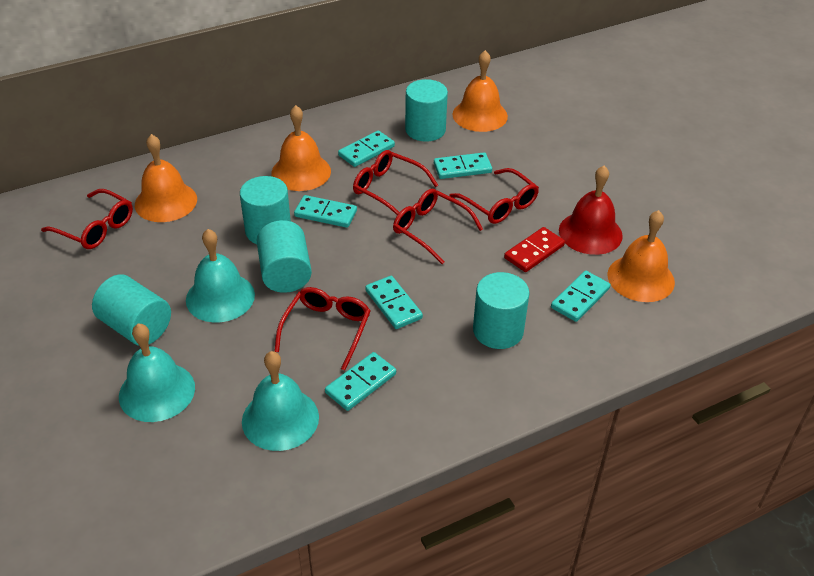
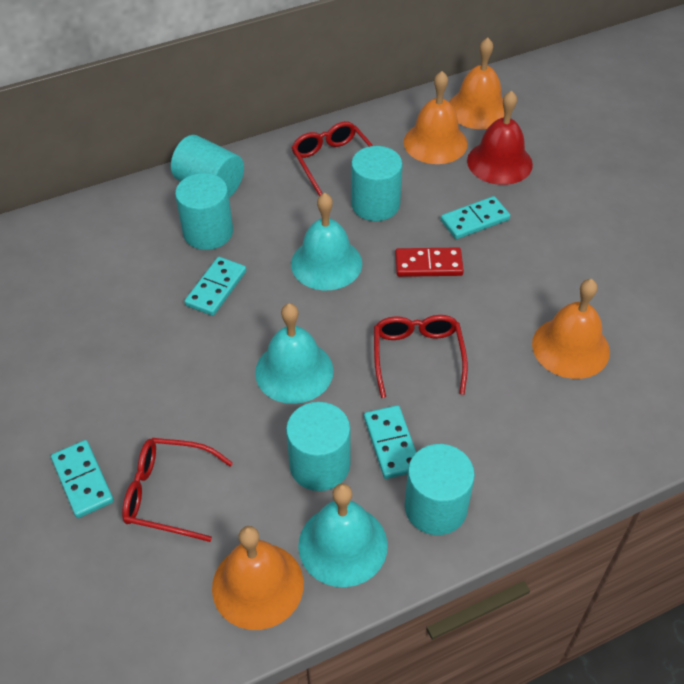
red glasses: [41,189,133,249] [274,287,370,371] [353,150,438,215] [393,189,483,264] [450,168,539,224] = 5 -> [122,438,233,542] [291,121,373,196] [374,315,468,398] = 3
turquoise domino: [294,195,357,228] [325,352,396,411] [338,131,395,167] [365,276,423,329] [434,152,492,179] [551,271,610,322] = 6 -> [51,440,114,518] [184,257,246,316] [364,405,416,479] [441,196,510,239] = 4

